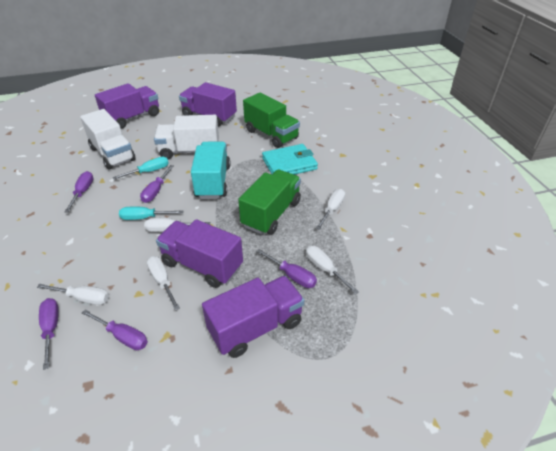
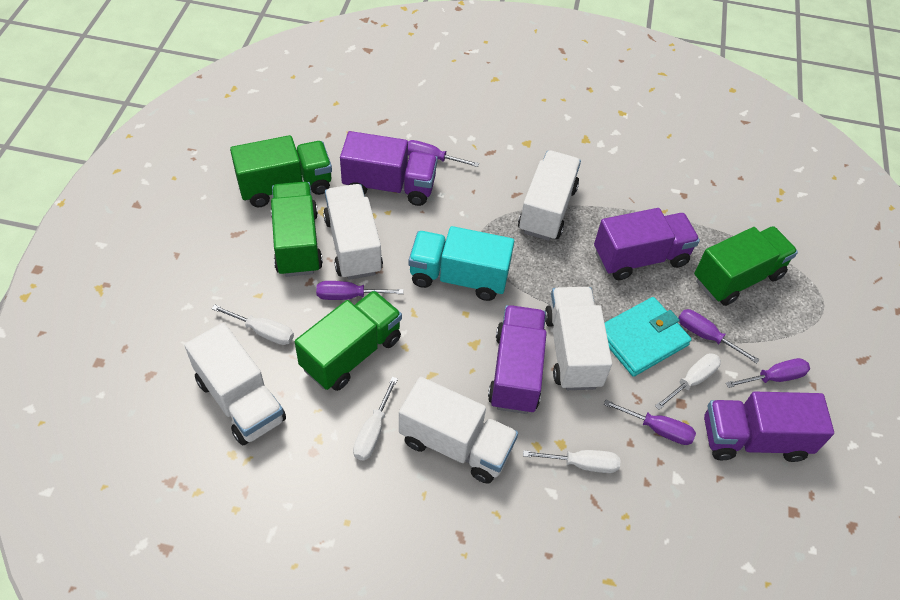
green truck: [238,170,301,235] [243,92,300,148] = 2 -> [230,135,332,207] [271,182,323,277] [295,290,402,391] [694,226,798,306] = 4
turquoise screwdriver: [113,157,169,179] [119,207,183,220] = 2 -> none = 0
white screwdriver: [37,284,109,305] [144,218,210,232] [147,256,180,311] [306,246,359,294] [316,189,345,230] = 5 -> [212,304,294,345] [353,377,398,460] [523,450,620,473] [655,353,721,410] = 4
white truck: [80,109,136,170] [154,115,219,159] = 2 -> [184,323,286,445] [323,184,383,280] [399,377,518,484] [518,150,581,241] [545,287,612,390] = 5

